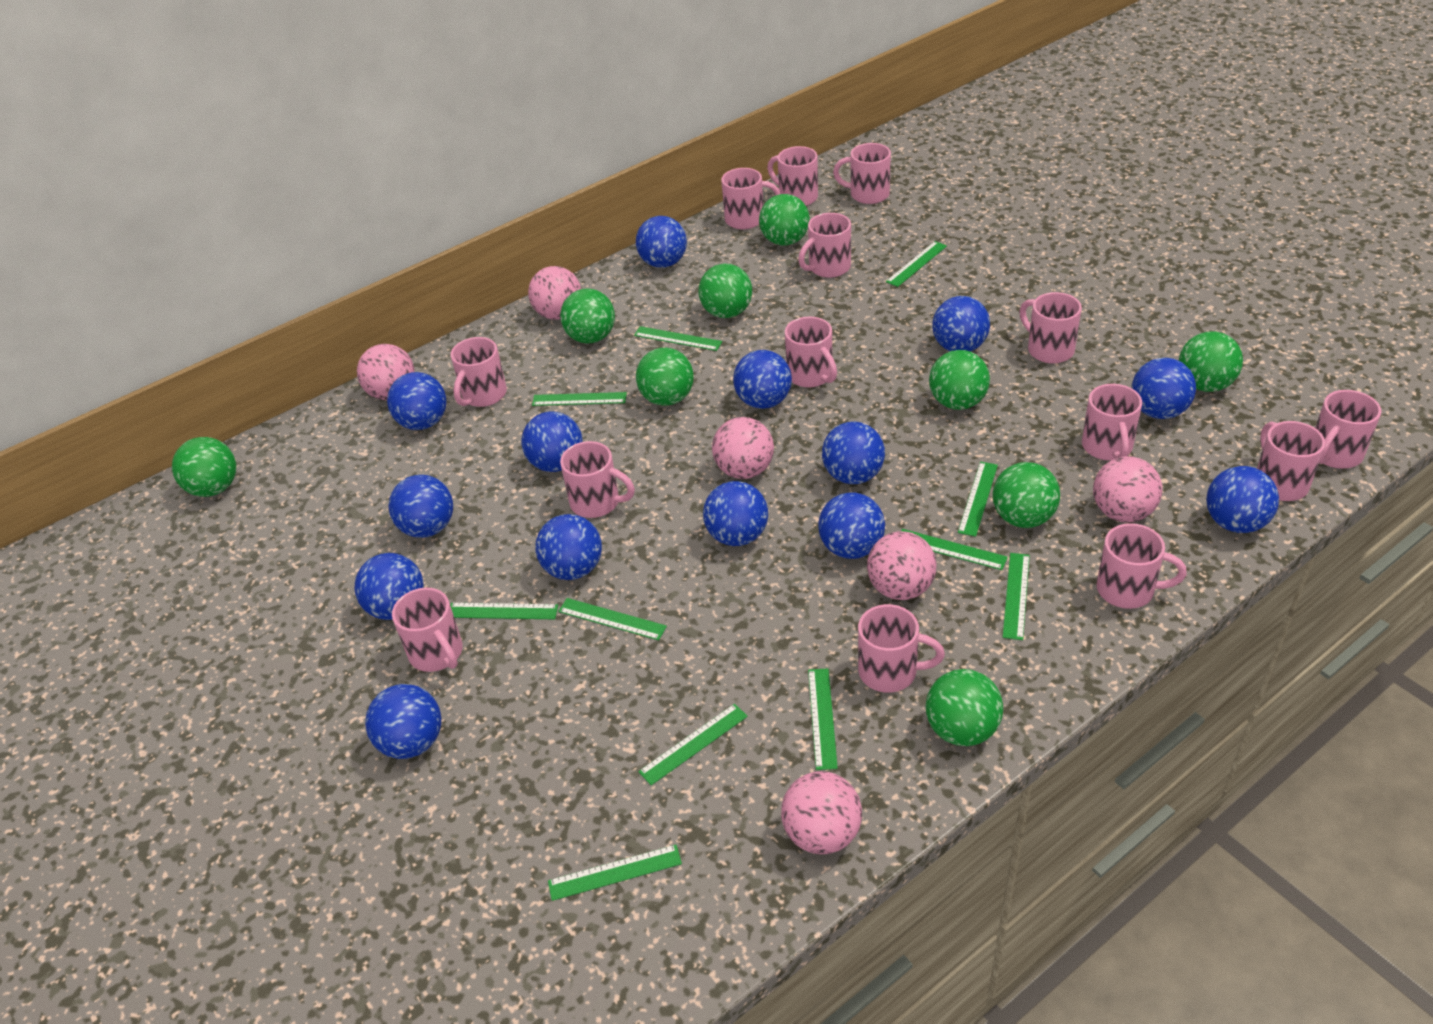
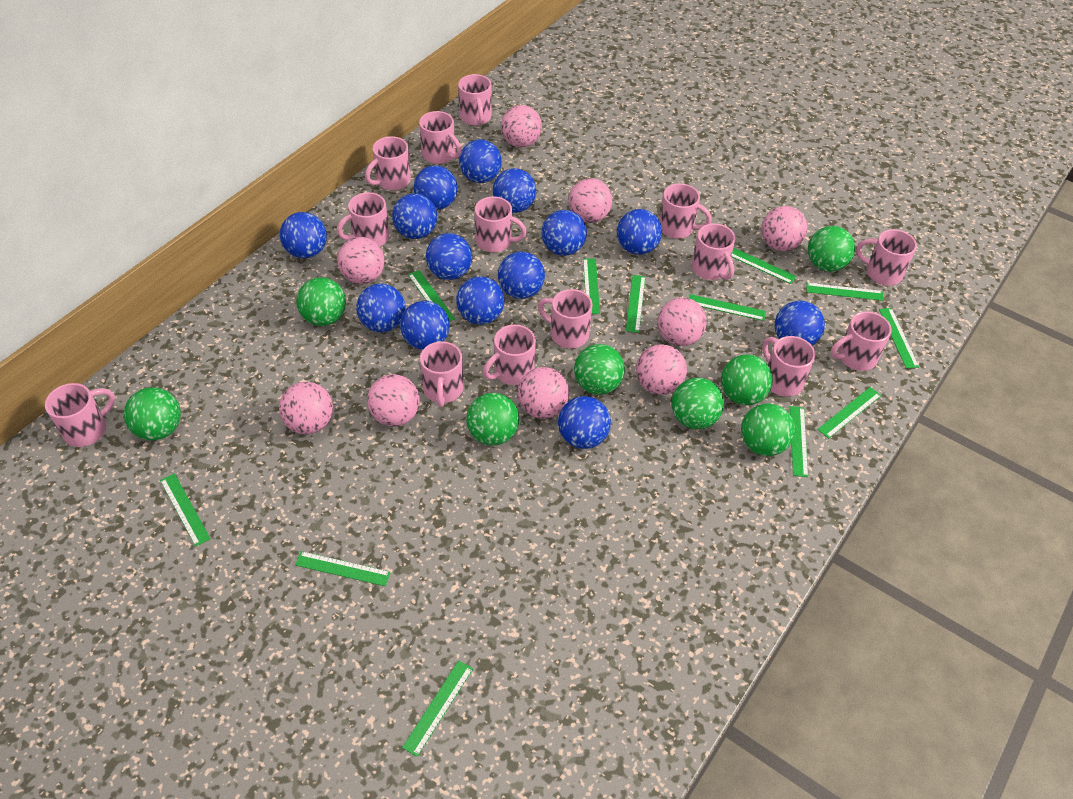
green ball: [172,437,236,497] [560,288,615,343] [636,348,694,406] [699,264,752,318] [759,194,810,246] [926,669,1003,746] [929,350,990,410] [993,462,1060,528] [1179,331,1243,392] = 9 -> [124,387,181,441] [297,277,346,326] [466,393,519,446] [574,344,625,395] [672,378,724,429] [721,354,773,405] [741,403,795,456] [808,226,855,272] = 8
green ruler: [450,603,558,619] [532,392,627,406] [548,845,682,901] [558,598,667,640] [634,326,722,351] [638,704,748,785] [808,668,838,770] [886,241,947,287] [901,529,1008,570] [958,462,998,537] [1003,553,1030,640] = 11 -> [160,473,211,547] [295,551,391,586] [402,660,473,757] [408,270,455,322] [583,258,600,314] [626,275,645,333] [689,294,766,321] [731,248,796,284] [790,406,808,477] [806,283,884,301] [817,387,881,439] [879,308,919,369] = 12
pink ball: [357,344,415,400] [528,266,581,320] [712,417,774,479] [781,771,862,854] [867,531,936,600] [1093,456,1162,523] = 6 -> [279,382,333,434] [337,237,385,284] [367,374,420,427] [501,105,542,147] [518,367,569,419] [568,178,612,223] [636,344,687,395] [658,298,707,346] [761,206,807,251] = 9

